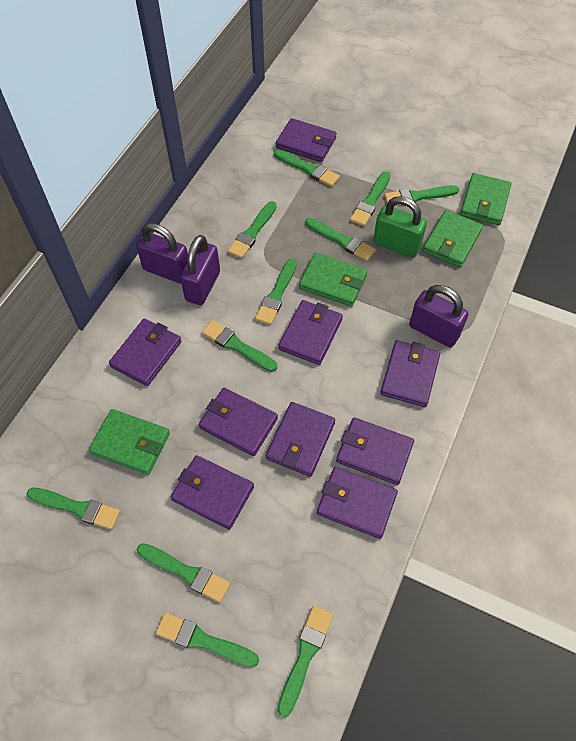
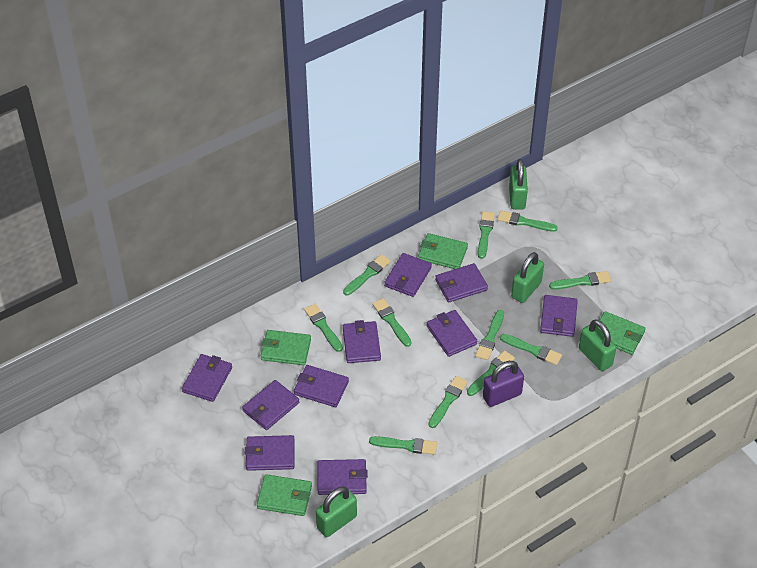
green padlock: [373,196,427,258] = 1 -> [316,486,357,537] [509,159,528,209] [511,252,544,303] [579,319,616,371] = 4
purple padlock: [136,223,188,283] [180,235,220,305] [409,285,468,348] = 3 -> [483,361,524,407] = 1
purple wallet: [109,319,182,386] [171,455,254,530] [199,388,278,456] [266,402,335,477] [276,118,337,162] [278,300,343,365] [317,467,398,539] [336,417,414,485] [380,340,440,407] = 9 -> [182,354,232,402] [242,380,299,430] [245,435,295,471] [294,365,349,407] [317,459,368,495] [343,320,381,363] [384,253,432,297] [426,310,477,357] [435,263,488,303] [540,295,578,337] = 10

